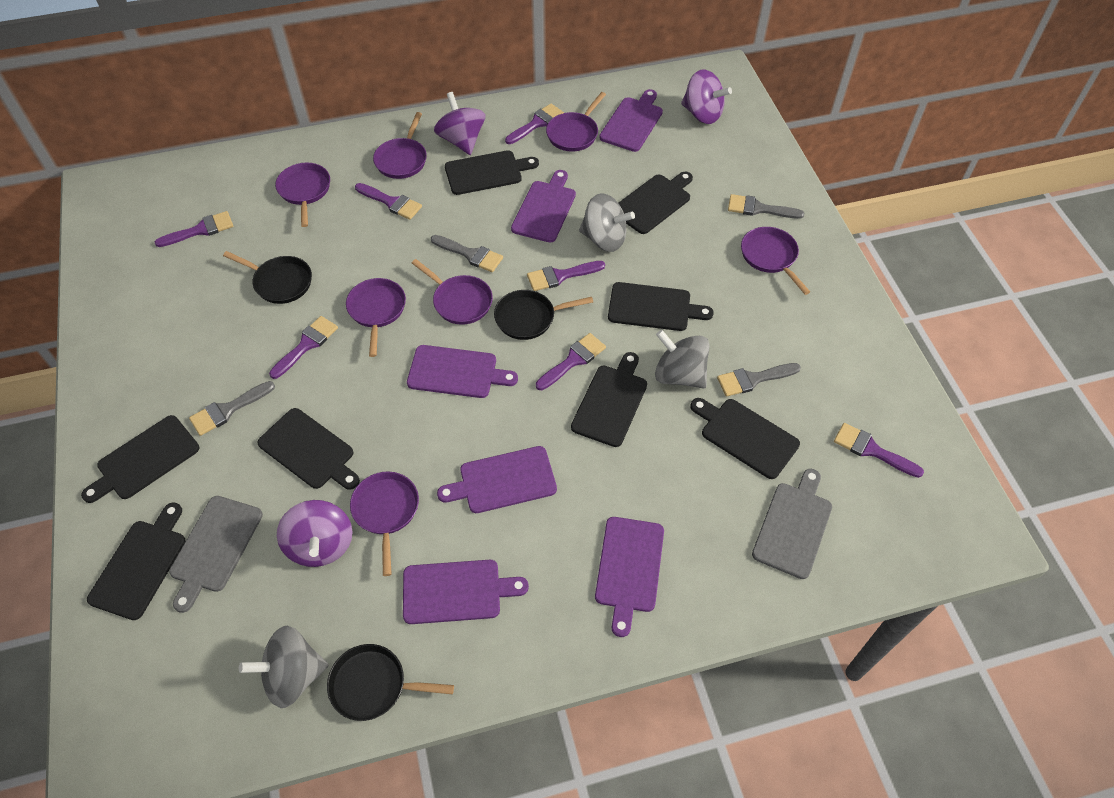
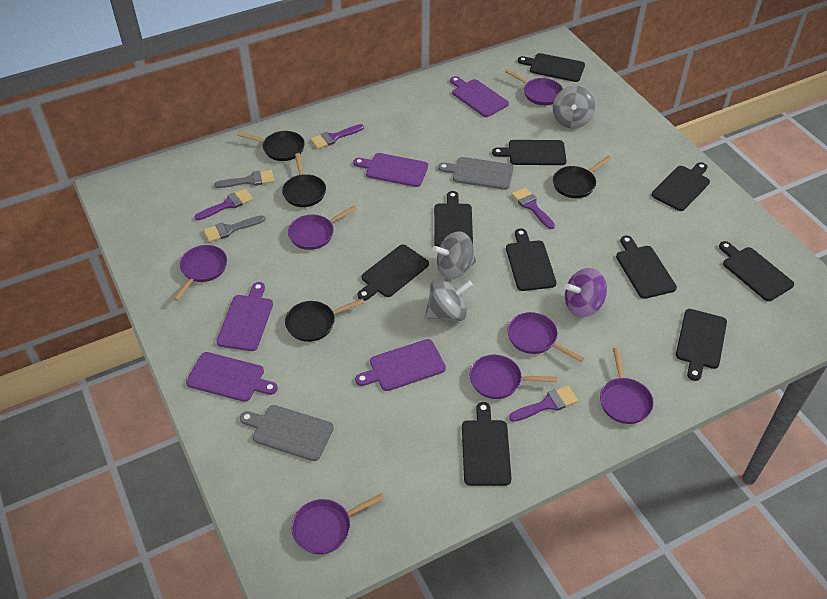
black cutting board: [81,415,199,503] [87,503,185,620] [257,408,360,490] [445,150,539,195] [571,352,647,447] [608,282,714,331] [618,171,693,234] [690,398,800,479] = 8 -> [357,245,429,301] [434,191,473,247] [462,402,512,486] [492,140,567,165] [506,229,557,291] [518,53,585,82] [616,235,677,299] [652,162,710,211] [676,309,727,381] [719,241,794,301] = 10
black pan: [223,251,312,304] [327,644,454,721] [494,290,593,340] = 3 -> [237,131,305,161] [282,153,326,207] [285,298,365,342] [553,156,612,198] = 4
grey brush: [189,381,275,436] [431,235,503,272] [717,363,801,397] [728,194,804,219] = 4 -> [203,215,265,242] [214,170,274,188] = 2
purple brush: [155,211,233,247] [269,316,338,379] [355,183,422,220] [505,104,564,144] [527,261,605,291] [536,333,606,390] [834,423,924,478] = 7 -> [195,189,253,220] [310,124,364,149] [509,385,578,422] [511,188,555,229] = 4
purple cutting board: [403,560,529,624] [407,345,518,398] [437,446,557,513] [511,170,576,243] [595,517,664,637] [599,89,663,152] = 6 -> [186,352,278,402] [216,282,273,351] [353,153,428,187] [355,339,446,391] [450,76,509,117] = 5
purple spinning top: [277,500,352,567] [434,92,485,155] [681,70,732,124] = 3 -> [565,268,607,317] = 1

